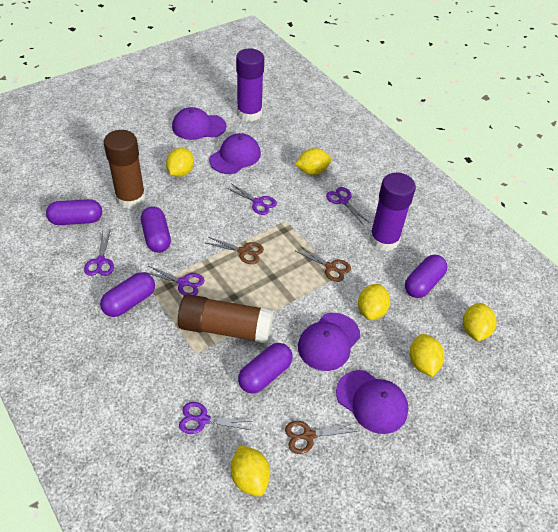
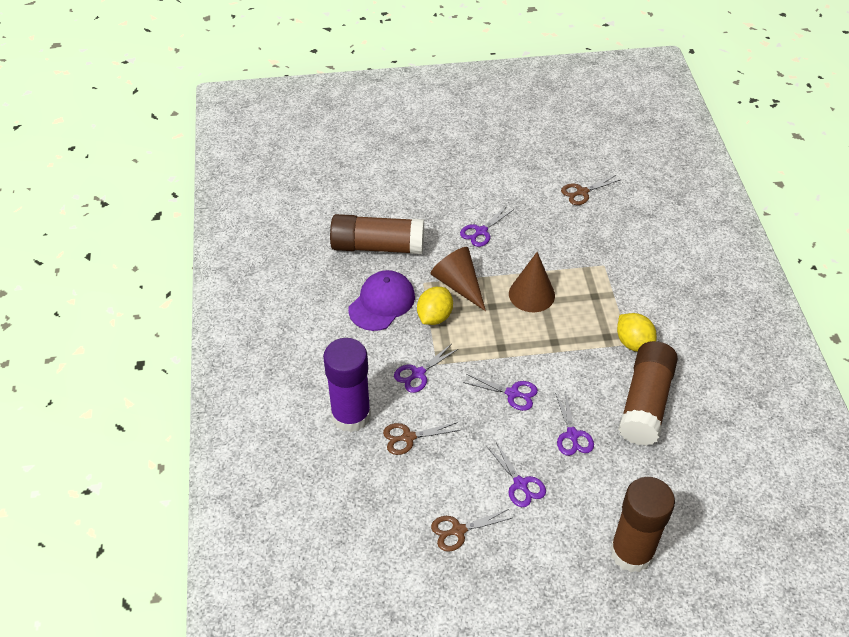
brown cone: none = 0 -> [431,247,486,311] [509,252,555,312] = 2
brown glue stick: [103,130,146,209] [178,294,273,344] = 2 -> [330,214,424,254] [610,477,675,572] [618,341,678,446] = 3
purple cap: [172,107,226,140] [209,133,261,174] [298,313,360,371] [336,370,408,434] = 4 -> [349,270,415,331] = 1
purple capsule: [46,199,102,225] [100,272,155,317] [141,206,171,253] [238,343,293,394] [405,255,447,298] = 5 -> none = 0
purple glue stick: [236,49,264,122] [369,173,416,251] = 2 -> [323,338,371,432] = 1
yellow lemon: [166,148,194,177] [231,445,270,497] [295,148,332,175] [358,284,390,320] [410,334,444,377] [463,303,496,341] = 6 -> [417,287,453,325] [617,313,657,352] = 2

